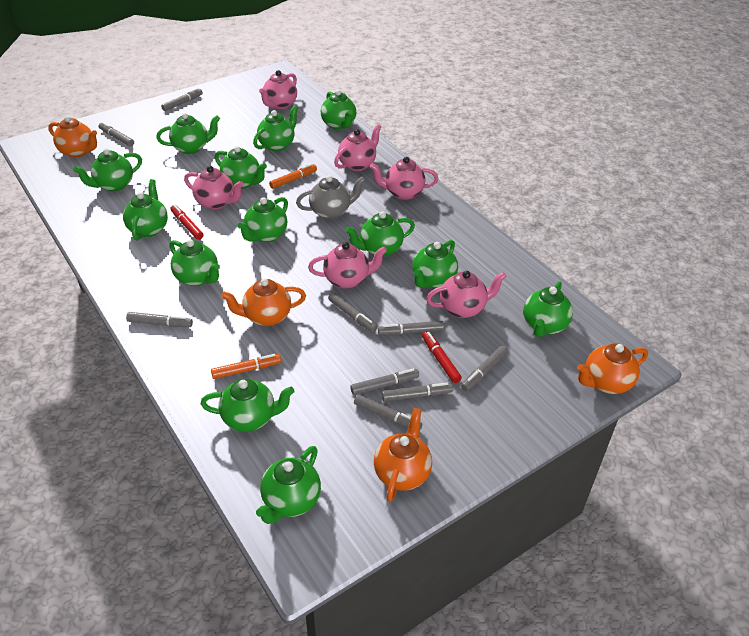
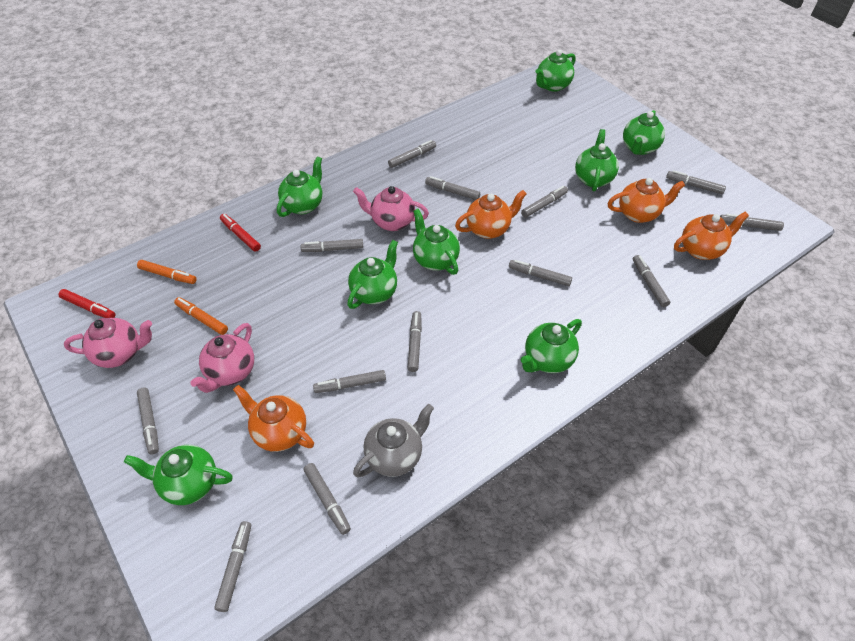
green teapot: [73,148,142,192] [123,179,168,240] [156,113,220,154] [170,239,220,286] [201,379,294,432] [215,146,267,189] [238,197,288,242] [253,105,298,151] [256,446,321,524] [321,90,356,130] [345,211,415,257] [412,240,458,288] [523,281,573,337] = 13 -> [124,445,233,505] [277,156,322,217] [347,240,398,309] [413,209,460,275] [521,319,582,373] [535,50,576,92] [575,129,619,191] [623,110,665,155] = 8
grey marker: [99,122,134,146] [126,312,193,327] [161,88,203,111] [328,292,377,333] [350,369,419,395] [354,394,422,430] [378,321,444,335] [382,382,453,402] [461,346,508,391] = 9 -> [137,388,159,455] [214,521,251,612] [301,239,363,252] [303,463,351,535] [313,370,386,393] [388,140,436,168] [408,311,422,372] [425,176,480,200] [509,260,572,286] [521,186,568,218] [633,255,670,307] [666,170,726,194] [720,214,784,231] = 13
pink teapot: [184,166,244,210] [259,70,297,109] [308,242,387,289] [334,124,381,171] [370,157,439,200] [426,271,506,318] = 6 -> [64,318,152,368] [190,323,254,393] [353,186,429,231] = 3

